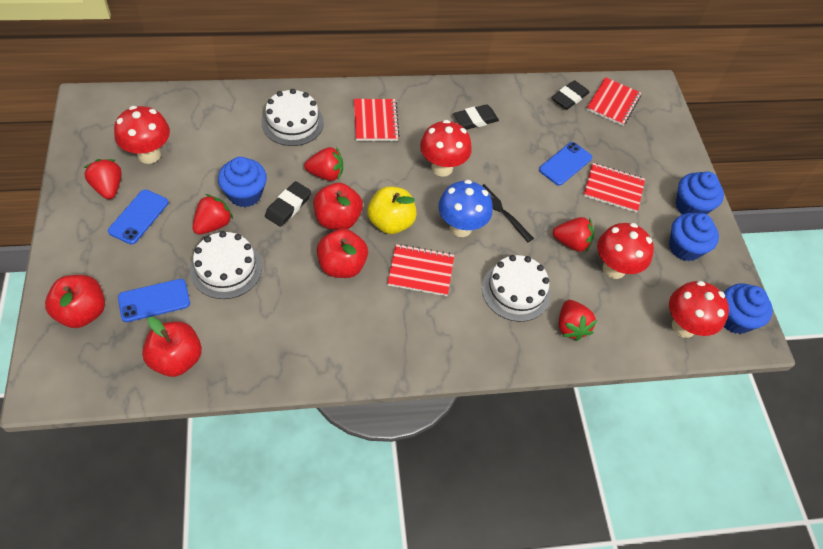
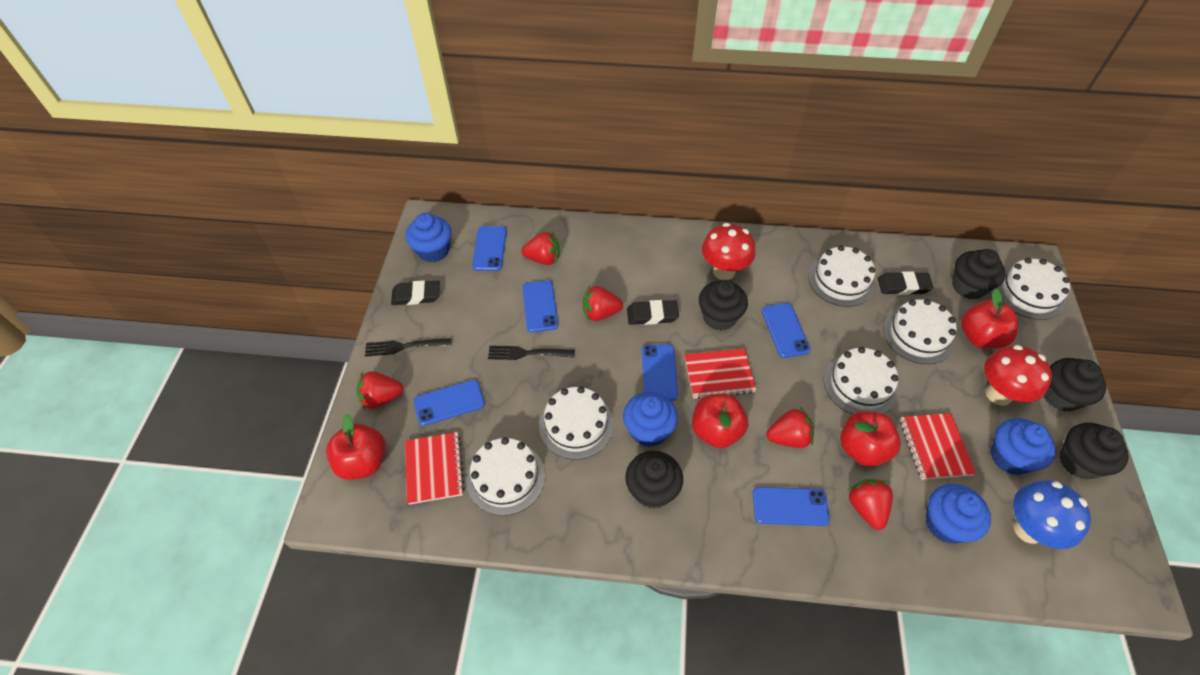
black cupcake: none = 0 -> [625,451,683,509] [699,280,748,331] [952,249,1006,299] [1044,358,1106,412] [1059,423,1129,480] = 5
black fork: [482,184,534,242] = 1 -> [365,338,452,357] [488,346,575,360] = 2
blue phone: [108,189,168,244] [118,279,190,322] [539,142,592,186] = 3 -> [414,380,485,426] [472,226,507,271] [522,280,558,332] [642,344,678,401] [753,487,830,526] [762,303,811,358] = 6
red mushroom: [114,106,170,164] [420,120,472,177] [597,223,654,279] [669,281,729,338] = 4 -> [702,223,755,280] [984,345,1052,406] = 2
red notebook: [354,99,400,141] [387,244,454,296] [584,163,645,213] [586,77,641,126] = 4 -> [405,432,465,505] [684,348,756,399] [900,413,976,480] = 3
white cake: [190,231,262,299] [261,89,324,146] [482,255,551,322] = 3 -> [467,437,545,516] [539,386,614,460] [808,245,875,307] [824,347,899,414] [883,299,957,364] [995,258,1070,320] = 6
yellow apple: [367,186,417,234] = 1 -> none = 0

